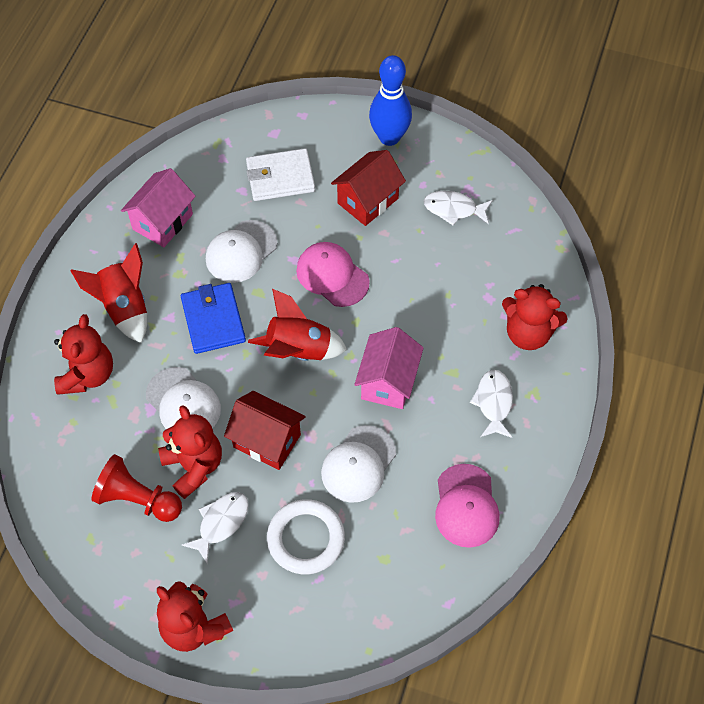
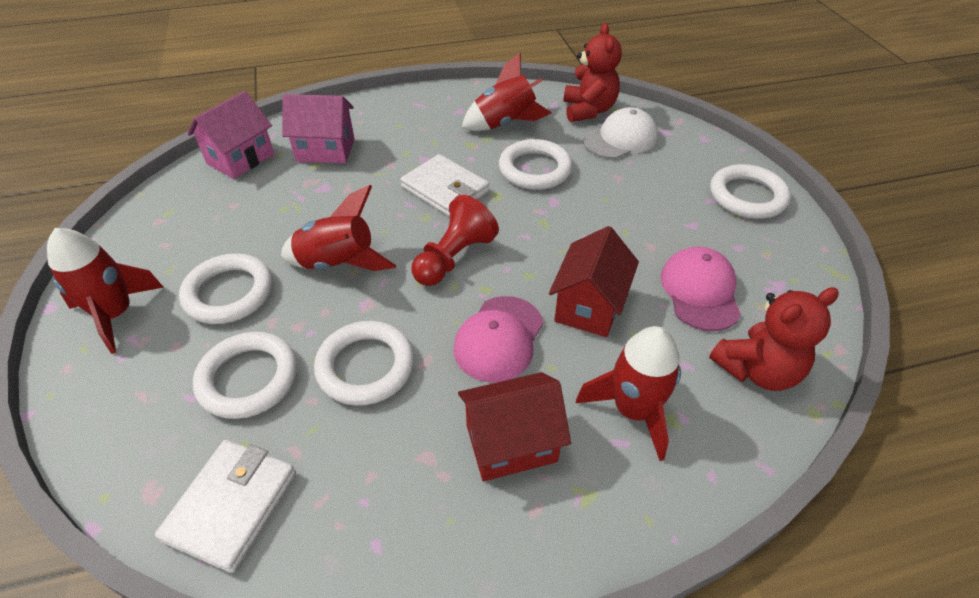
blue bowling pin: [369,55,412,146] = 1 -> none = 0
blue wallet: [181,283,246,354] = 1 -> none = 0
red rocket: [70,243,147,343] [248,289,347,361] = 2 -> [47,228,164,354] [281,185,397,271] [462,53,552,131] [576,326,681,461] = 4
red teddy bear: [54,314,113,395] [157,581,233,652] [158,405,222,499] [502,284,568,350] = 4 -> [564,23,622,122] [709,287,839,391] = 2
white cap: [146,367,221,429] [206,220,277,283] [321,425,396,503] = 3 -> [583,107,658,159] = 1
white fish: [182,492,249,563] [424,191,493,226] [470,370,513,438] = 3 -> none = 0
white ring: [267,499,345,574] = 1 -> [179,254,273,324] [193,332,297,419] [314,321,414,406] [499,139,573,190] [710,164,791,219] = 5
white wallet: [246,148,315,201] = 1 -> [155,440,296,573] [400,154,489,217] = 2

